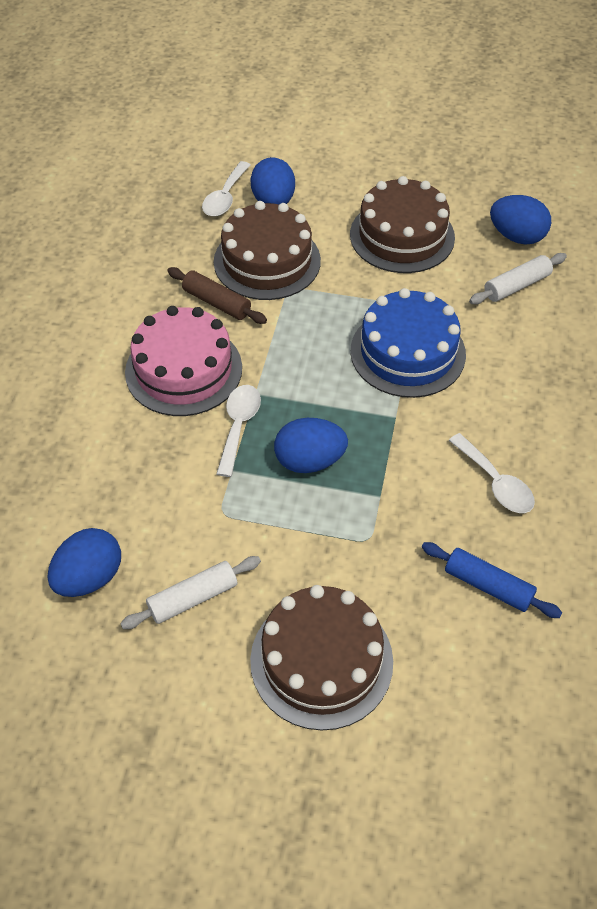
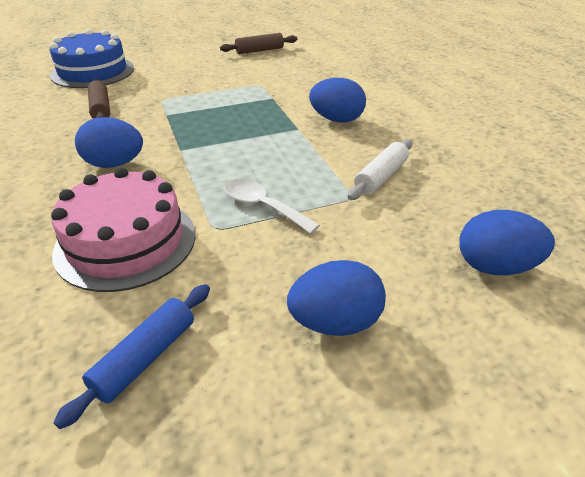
brown cake: [214,201,321,300] [250,585,393,731] [350,176,455,273] = 3 -> none = 0
brown rolling pin: [167,267,267,324] = 1 -> [88,79,110,119] [220,33,297,54] = 2
white rolling pin: [120,556,261,629] [469,253,567,304] = 2 -> [348,139,412,200] = 1
white spoon: [202,161,250,217] [216,385,261,477] [449,433,535,513] = 3 -> [224,179,320,234] = 1

